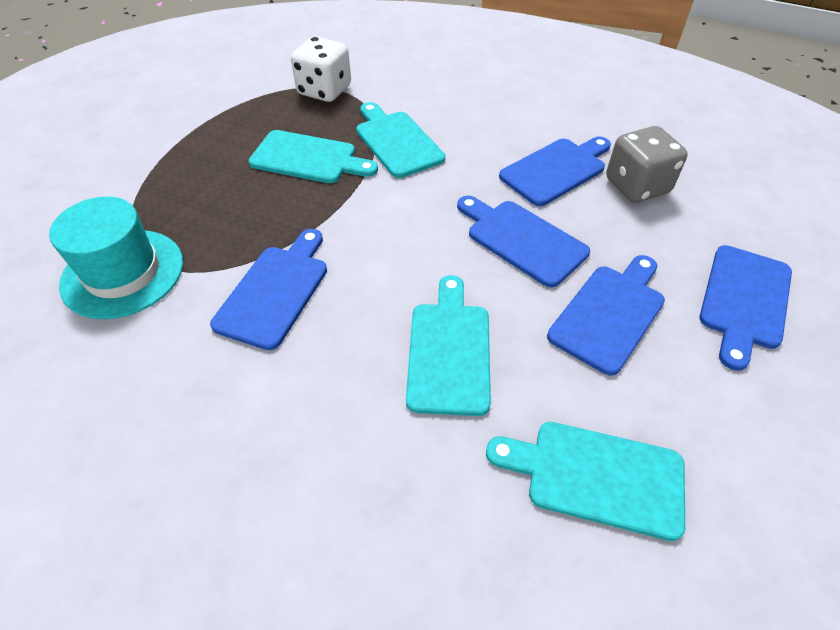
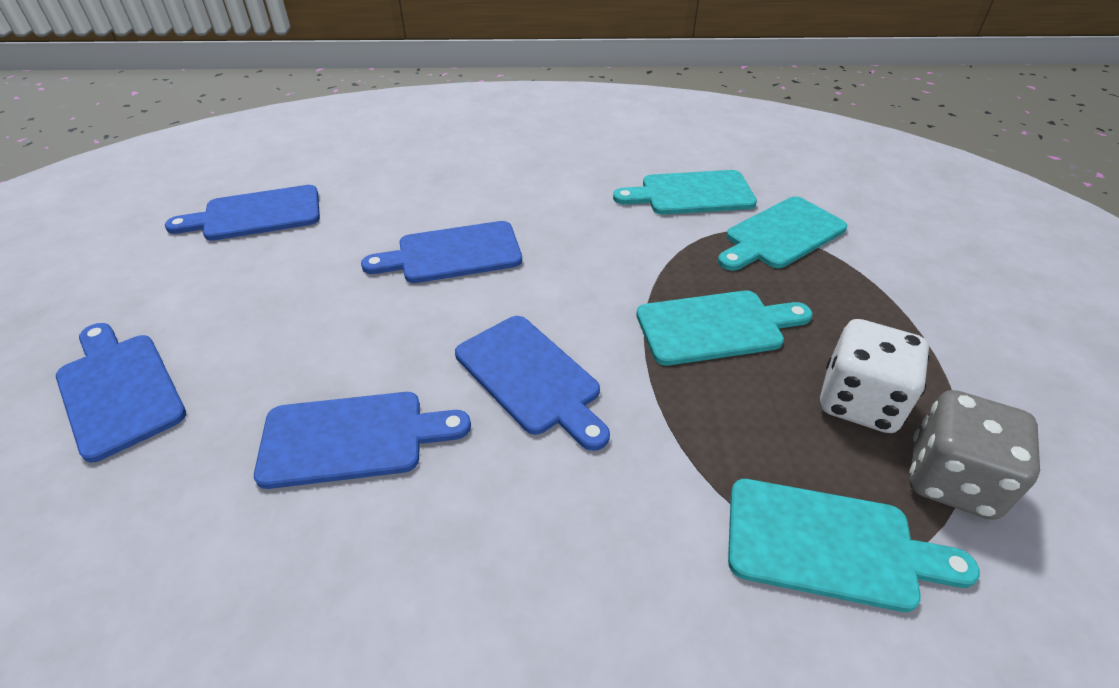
turquoise hat: [49,197,183,319] = 1 -> none = 0

